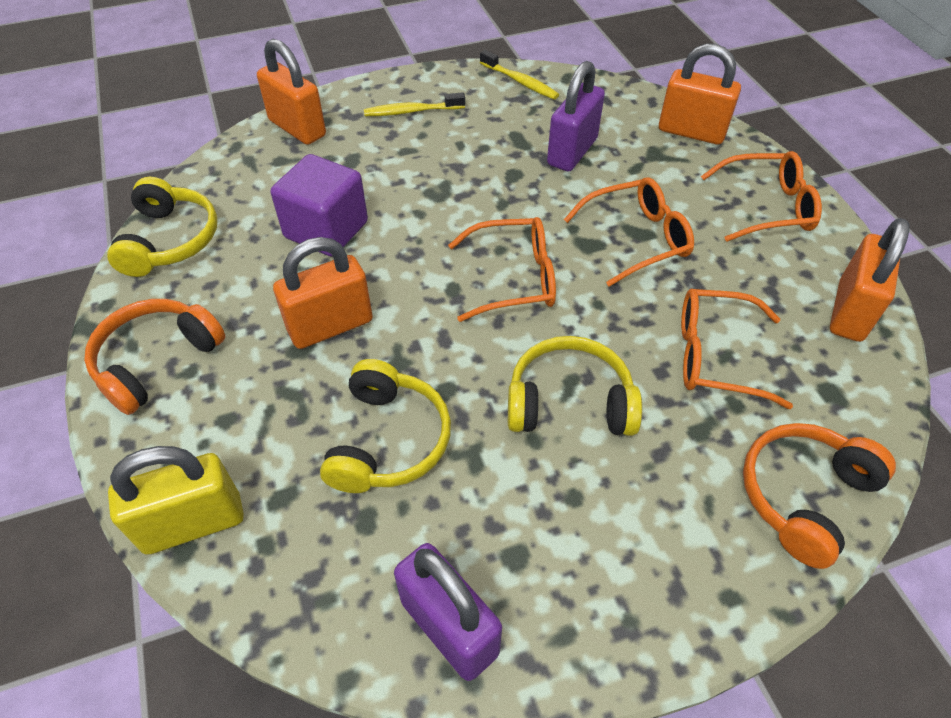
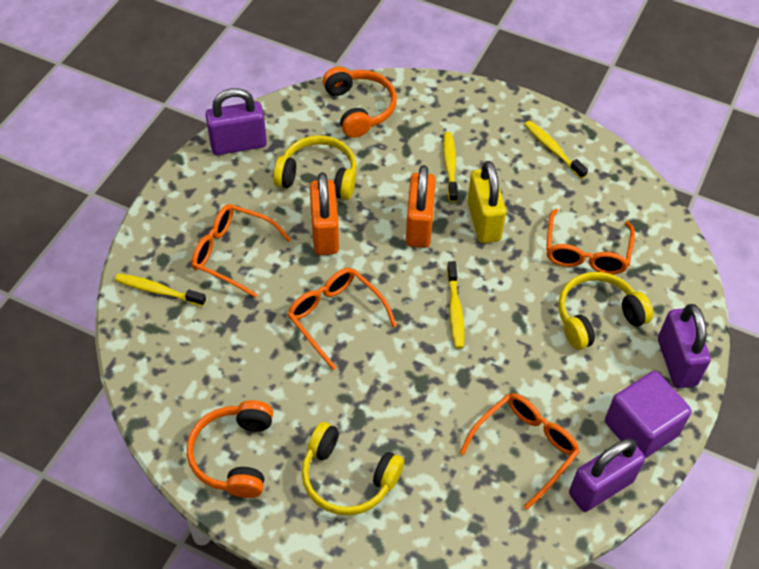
orange padlock: [257,39,326,145] [273,237,373,349] [659,44,741,144] [830,218,910,342] = 4 -> [310,172,339,255] [406,165,436,248] = 2
purple padlock: [394,543,502,681] [547,61,605,172] = 2 -> [205,88,267,155] [569,438,645,512] [658,304,711,388] = 3
yellow toothbrush: [364,93,465,116] [480,50,559,100] = 2 -> [115,274,206,307] [443,132,458,203] [447,261,465,349] [524,120,588,179] = 4

